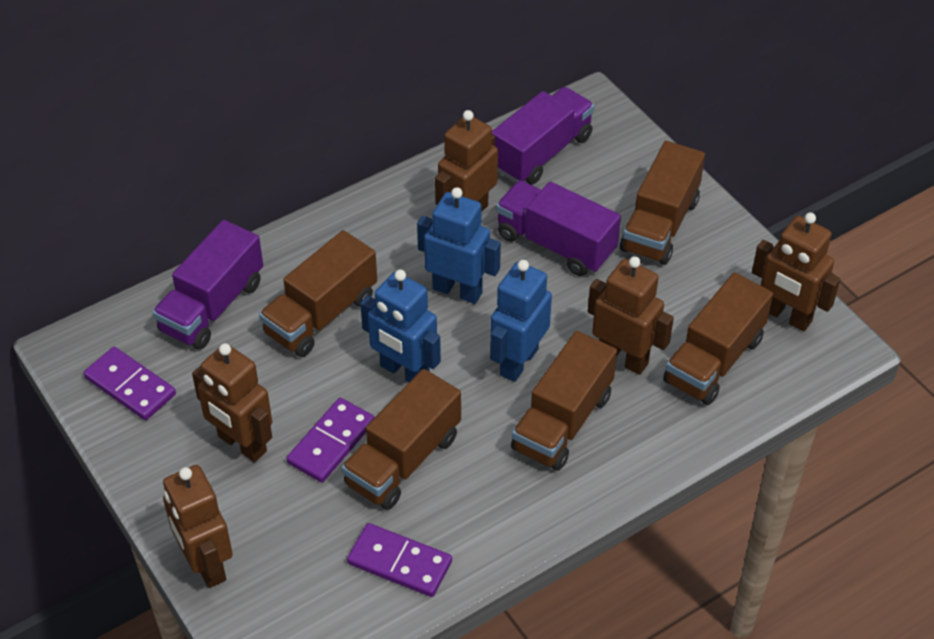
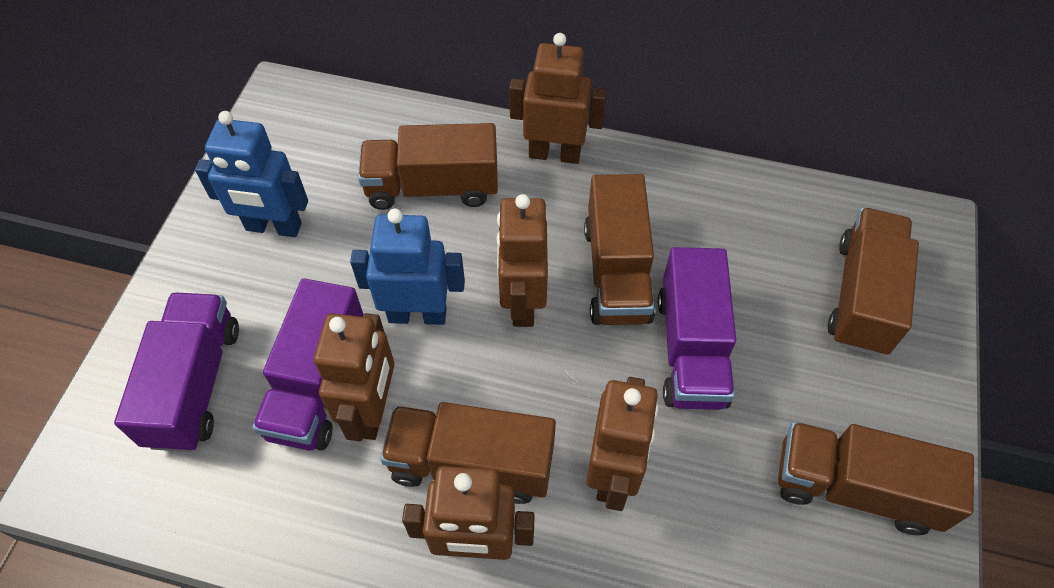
blue robot: [360,269,441,382] [417,187,501,304] [490,260,552,382] = 3 -> [195,111,308,237] [350,209,465,325] = 2
purple domino: [84,347,176,420] [287,398,375,482] [347,523,452,597] = 3 -> none = 0

